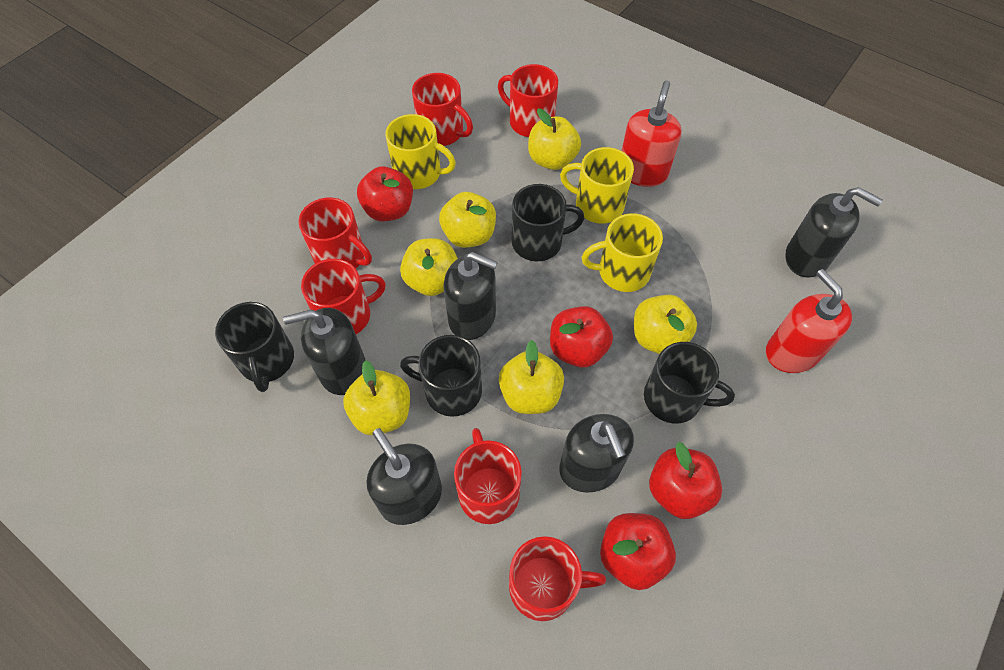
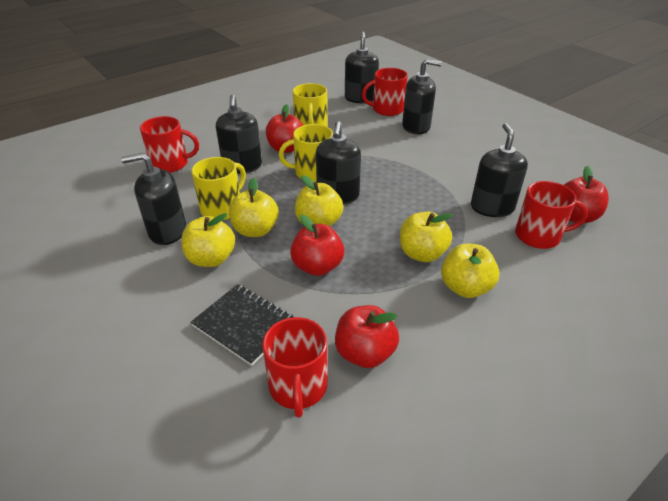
black mug: [215,302,294,392] [400,335,482,417] [512,184,584,261] [644,342,735,423] = 4 -> none = 0
black notebook: none = 0 -> [191,284,293,366] = 1
black soap dispenser: [283,308,365,395] [366,428,442,525] [444,252,498,340] [559,414,634,493] [785,187,883,278] = 5 -> [121,153,186,245] [216,95,262,174] [316,121,361,204] [345,31,379,103] [402,59,442,134] [471,123,528,217] = 6
red mug: [298,198,372,268] [301,259,386,334] [412,73,473,146] [454,428,522,524] [498,64,558,137] [509,536,606,621] = 6 -> [140,116,199,173] [262,317,328,418] [362,68,408,116] [515,181,588,249] = 4
red soap dispenser: [622,80,681,187] [766,269,852,373] = 2 -> none = 0
yellow apple: [343,360,410,435] [400,238,458,296] [439,192,496,248] [499,340,564,414] [528,108,581,170] [634,295,697,354] = 6 -> [181,213,235,267] [229,178,279,237] [295,175,343,226] [400,212,453,262] [441,244,500,298] = 5

